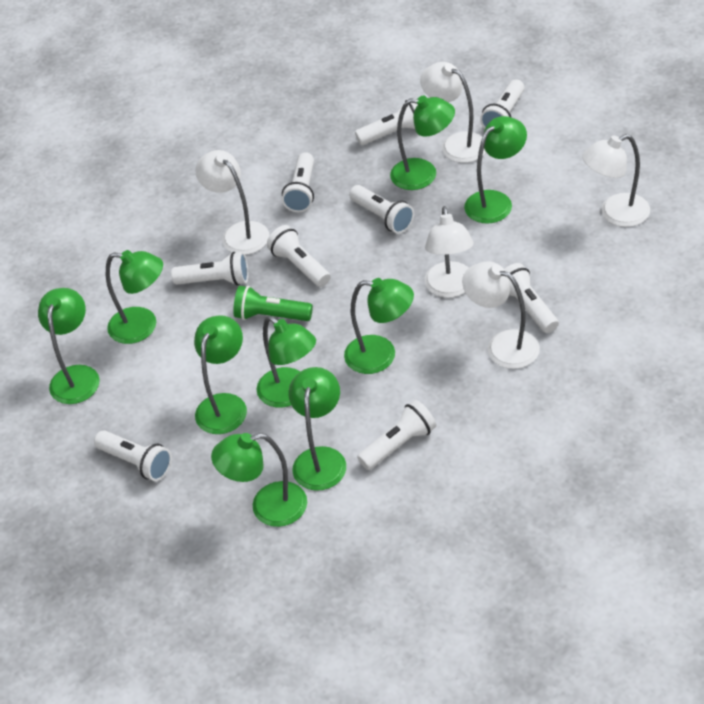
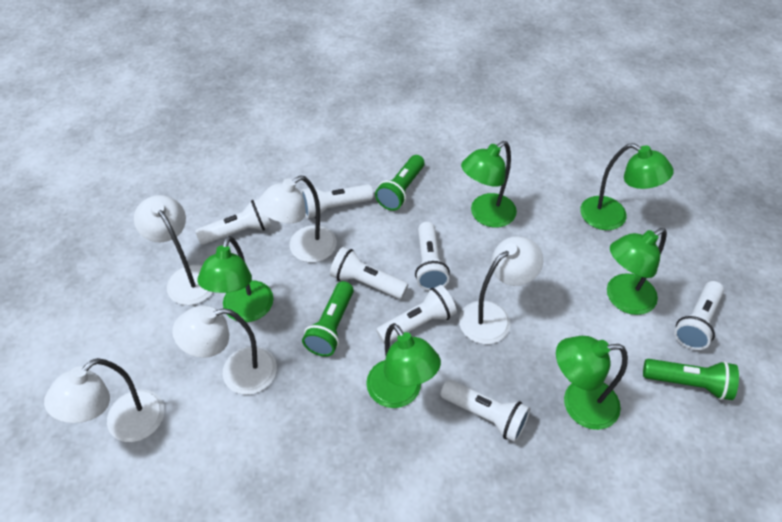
green flashlight: [233,286,313,321] = 1 -> [302,281,354,357] [375,155,425,211] [643,359,739,400] = 3
green lamp: [38,288,100,404] [106,250,163,344] [194,315,247,434] [211,433,307,527] [257,316,316,408] [288,367,346,491] [344,278,414,374] [390,95,455,190] [464,116,527,224] = 9 -> [197,236,274,322] [366,323,441,408] [461,141,517,228] [556,336,628,430] [580,143,674,230] [607,228,667,315] = 6
white flashlight: [94,430,172,481] [171,252,248,286] [267,225,330,287] [282,152,314,212] [349,185,414,234] [355,98,418,145] [357,400,436,470] [480,79,525,129] [505,263,559,333] = 9 -> [195,199,271,245] [301,184,374,218] [330,247,408,299] [376,285,457,344] [415,222,450,291] [440,380,530,442] [674,281,724,350] = 7

